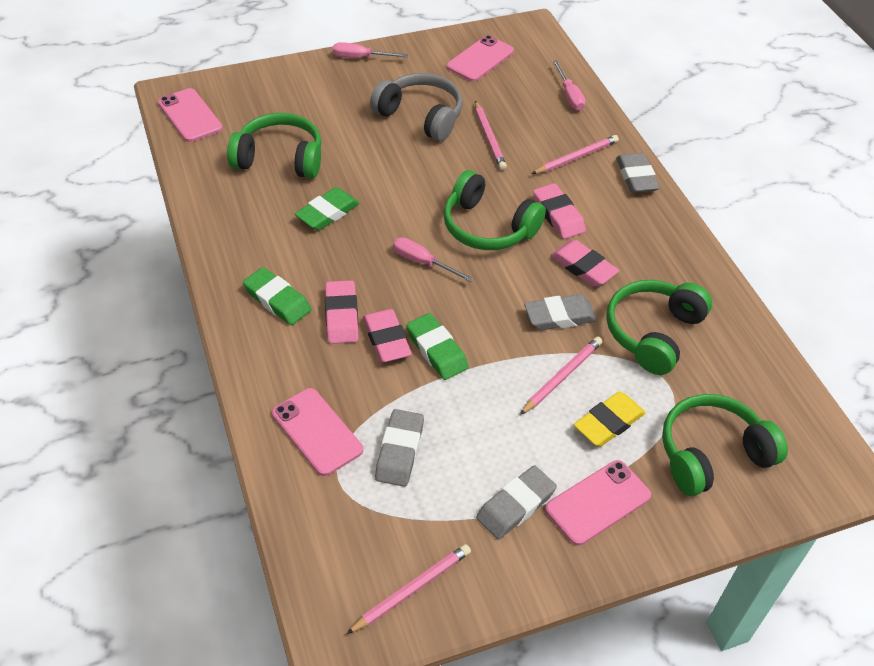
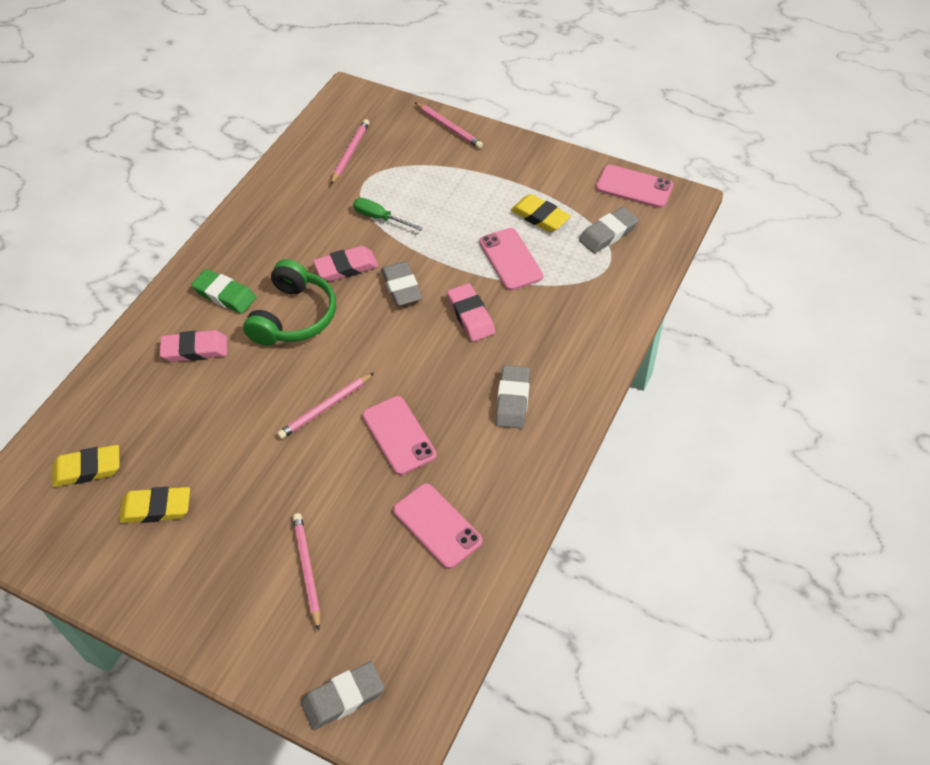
green eraser: [243,267,311,325] [295,187,360,230] [406,313,469,380] = 3 -> [191,269,256,314] = 1
green headphones: [227,113,322,179] [443,170,546,250] [606,280,712,375] [662,394,788,496] = 4 -> [243,259,336,346] = 1
green screwdriver: none = 0 -> [353,198,423,231] = 1
grey headphones: [370,73,463,141] = 1 -> none = 0
pink eraser: [325,280,359,344] [363,309,412,362] [533,183,586,239] [550,240,619,287] = 4 -> [160,330,227,362] [313,246,378,281] [447,283,495,342] = 3
pink screwdriver: [333,42,408,58] [393,237,473,282] [552,60,586,110] = 3 -> none = 0
yellow eraser: [574,391,646,447] = 1 -> [52,445,120,487] [119,487,190,523] [511,194,571,232] = 3

